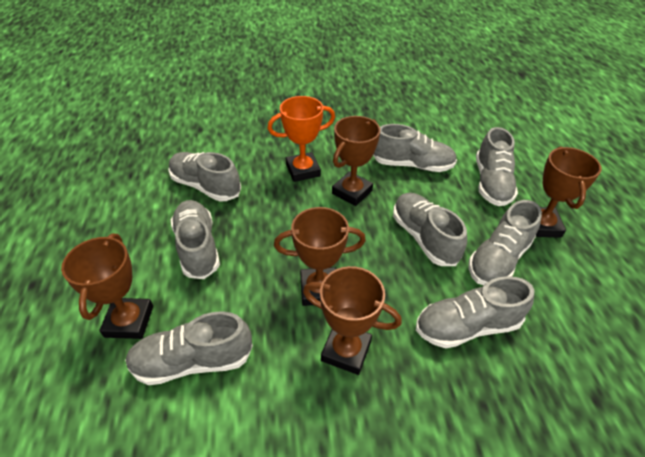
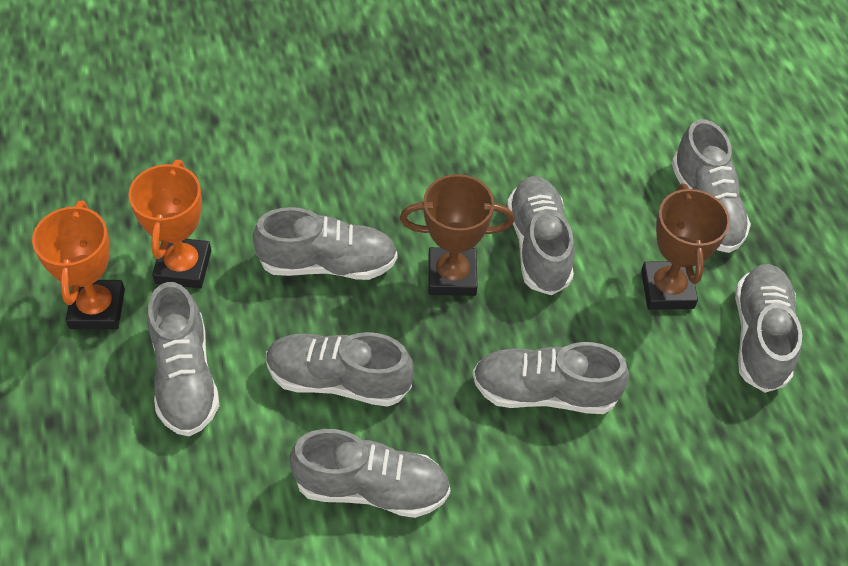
brown trophy: [61,233,153,339] [274,207,366,306] [303,266,402,375] [332,116,380,206] [536,146,602,238] = 5 -> [400,174,515,296] [641,184,730,310] = 2
orange trophy: [267,96,335,182] = 1 -> [32,201,125,329] [128,160,211,288] = 2

